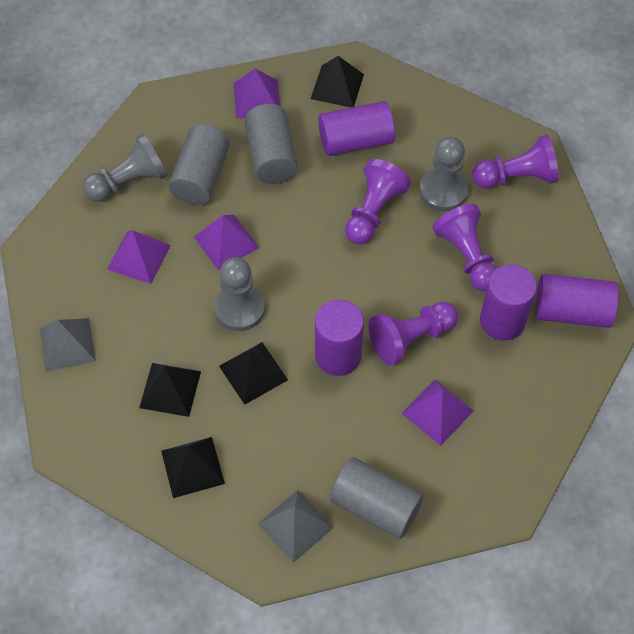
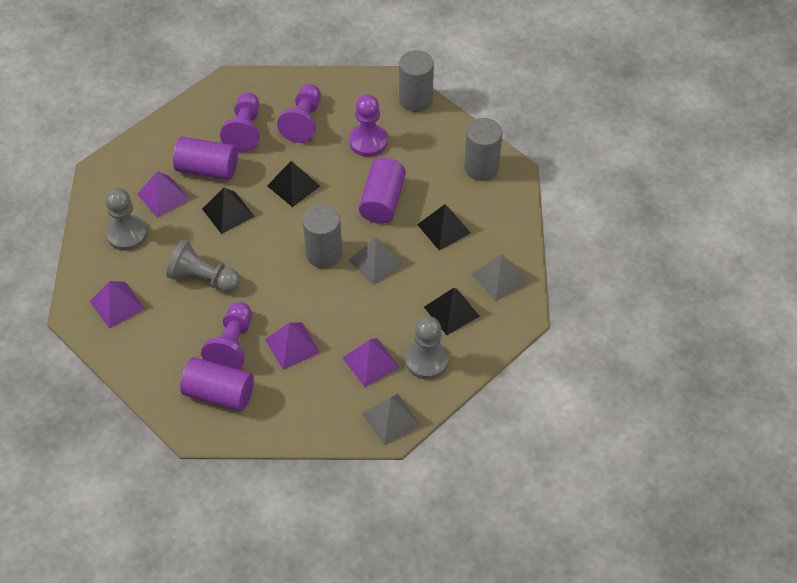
grey pyramid: [40,318,96,372] [258,490,334,563] = 2 -> [349,238,403,285] [362,394,420,446] [472,254,527,301] = 3
purple cylinder: [315,300,364,376] [318,101,395,156] [480,264,537,341] [535,274,619,328] = 4 -> [173,137,238,180] [180,357,254,411] [359,158,406,224] = 3

